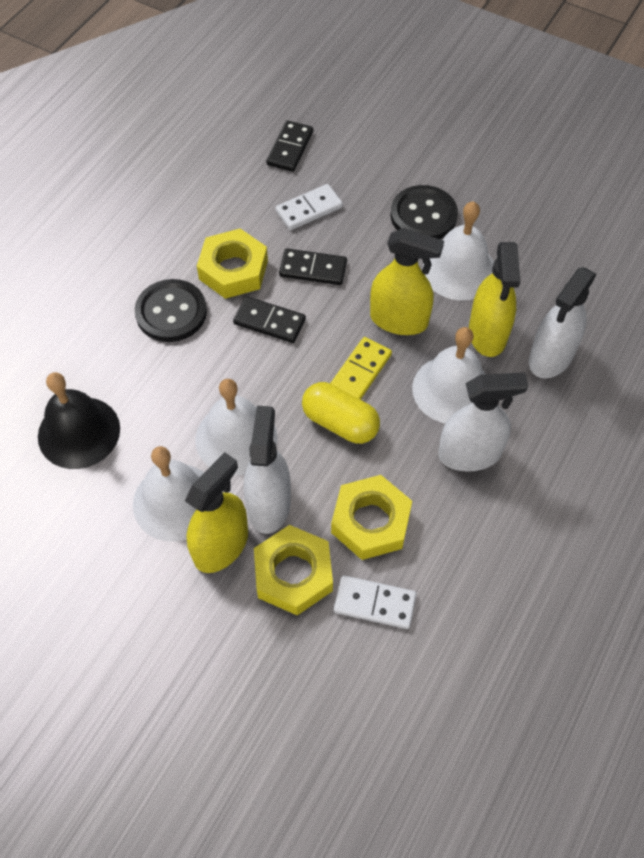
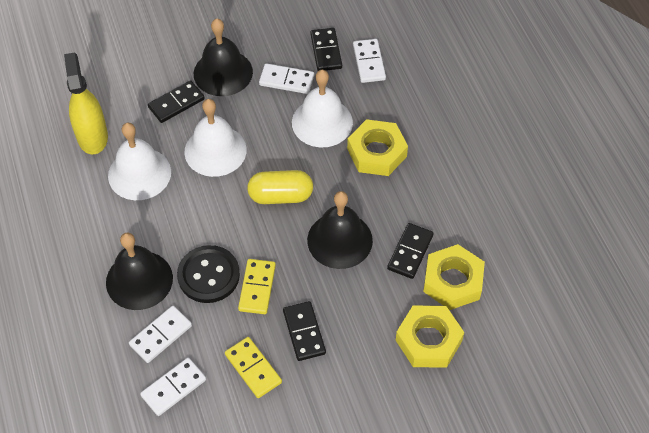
black bell: [38,372,120,469] = 1 -> [106,232,173,310] [194,18,253,96] [307,191,373,269] = 3
black button: [135,279,207,342] [391,185,458,239] = 2 -> [177,245,240,303] = 1
black domino: [233,296,306,343] [266,121,313,172] [279,248,347,285] = 3 -> [148,80,205,123] [283,301,326,361] [310,28,342,71] [387,223,434,279] = 4
white bell: [133,446,204,542] [195,379,278,475] [412,327,486,423] [422,201,494,301] = 4 -> [108,123,171,200] [184,99,247,177] [292,70,353,147] = 3
white domino: [275,184,343,230] [334,575,416,629] = 2 -> [129,306,192,363] [140,358,206,416] [259,63,314,94] [353,39,386,83] = 4
white spray bottle: [244,406,291,534] [438,372,528,472] [529,267,596,379] = 3 -> none = 0
yellow domino: [330,337,392,400] = 1 -> [225,337,282,398] [238,259,276,314] = 2
yellow spray bottle: [185,452,248,573] [370,228,444,335] [469,242,521,357] = 3 -> [64,52,108,154] = 1

